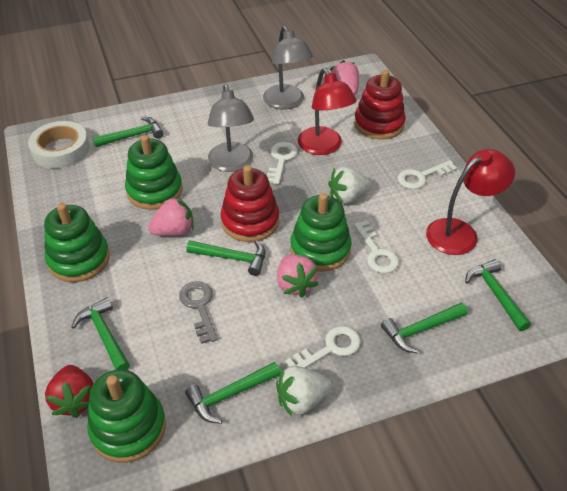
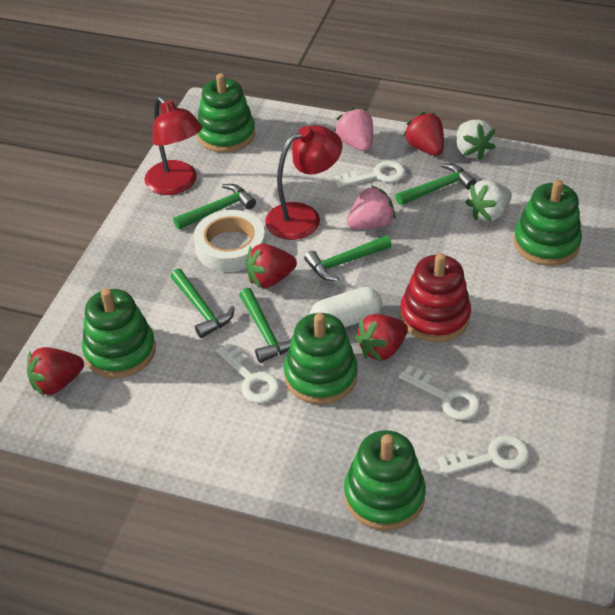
green hammer: [71,297,130,370] [93,117,164,147] [185,362,280,424] [186,240,265,276] [381,302,468,353] [465,259,531,331] = 6 -> [170,269,235,338] [173,184,256,230] [239,288,292,363] [304,235,392,281] [396,163,476,205] = 5
green stacking toy: [44,203,110,282] [87,369,166,463] [125,135,183,210] [290,193,351,272] = 4 -> [82,288,156,378] [197,73,255,153] [284,313,358,404] [344,430,426,530] [513,180,582,266] = 5
grey key: [179,281,218,344] = 1 -> none = 0
grey lamp: [208,84,254,172] [263,26,313,109] = 2 -> none = 0
pink strawberry: [148,196,194,236] [277,254,319,298] [330,60,359,96] = 3 -> [334,107,373,151] [347,185,396,229] = 2
red stacking toy: [220,165,279,242] [354,70,406,140] = 2 -> [400,253,471,342] = 1
red strawberry: [45,365,94,418] = 1 -> [27,347,84,396] [246,244,297,288] [355,314,408,362] [404,112,444,156] = 4
white capsule: none = 0 -> [310,287,382,327] = 1

